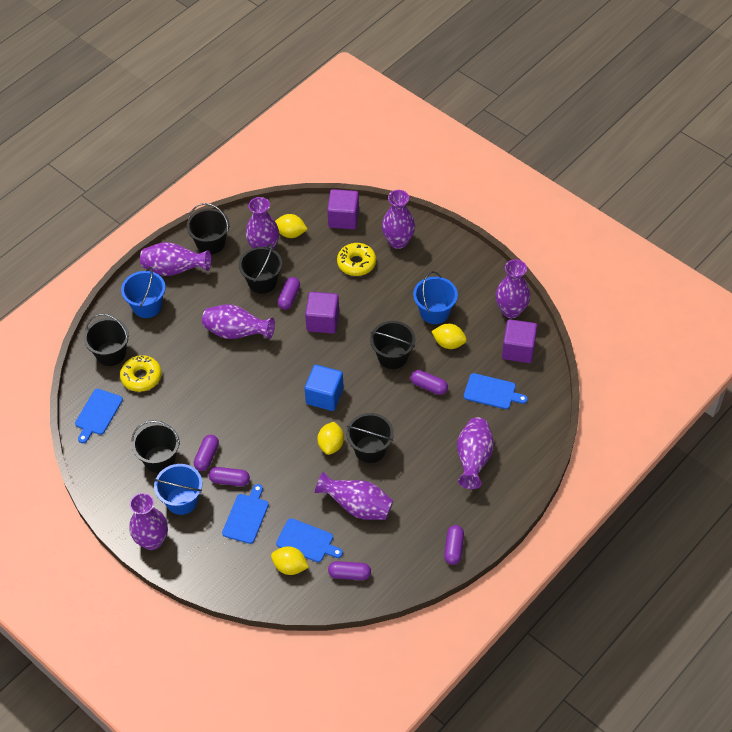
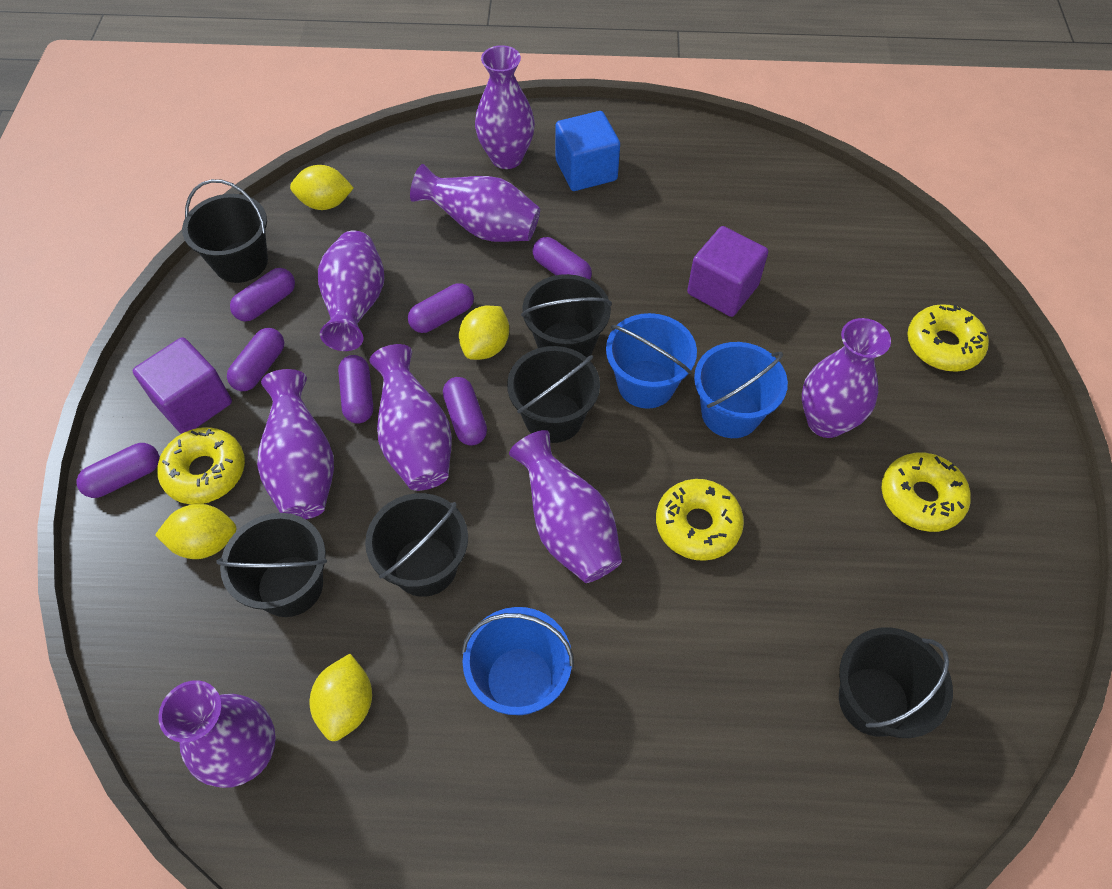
blue cutting board: [75,389,123,443] [222,484,269,544] [276,518,343,562] [464,373,528,409] = 4 -> none = 0
purple capsule: [194,435,219,471] [209,467,250,486] [278,277,300,310] [328,561,371,580] [411,370,448,395] [444,525,464,565] = 6 -> [76,443,159,498] [227,328,284,391] [230,268,295,322] [338,355,373,424] [408,283,474,333] [443,377,487,446] [533,237,592,280] = 7
purple cube: [305,292,339,334] [327,189,359,229] [502,319,537,363] = 3 -> [132,337,232,434] [687,226,768,317] = 2
yellow donut: [120,355,162,392] [337,243,376,276] = 2 -> [157,427,245,504] [656,479,744,561] [882,453,971,532] [907,304,989,372] = 4

